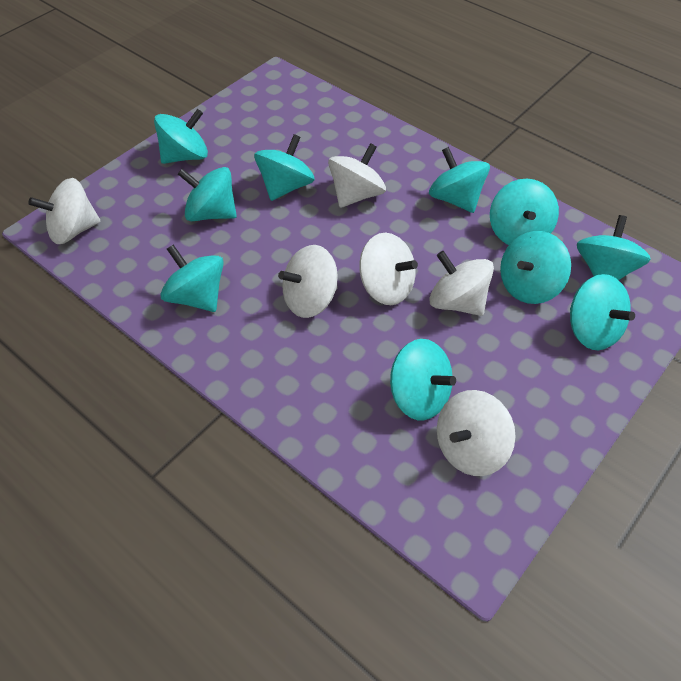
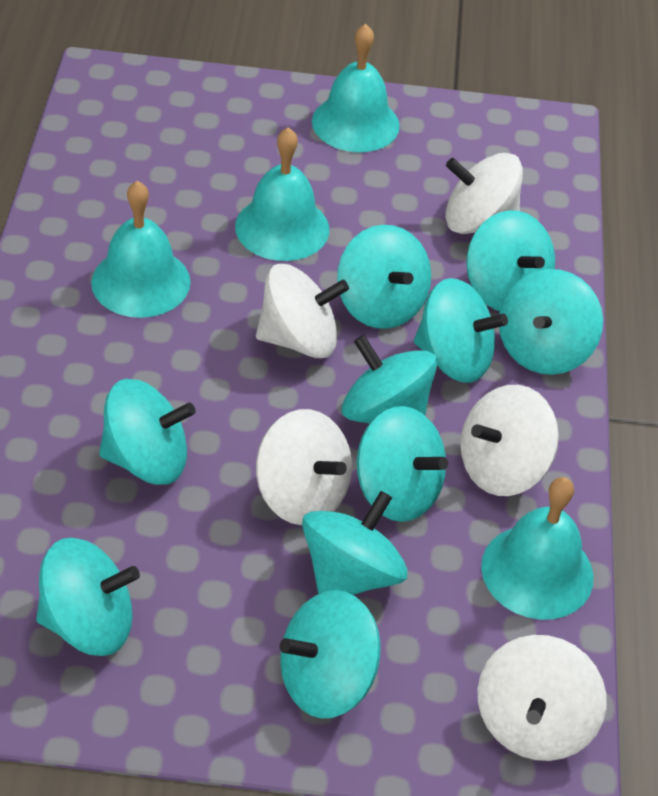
turquoise bell: none = 0 -> [91,181,191,318] [235,127,329,261] [312,24,400,152] [481,477,594,620] = 4
white spinning top: [28,178,101,244] [278,245,338,318] [328,143,386,208] [359,233,418,305] [429,251,494,316] [437,390,516,476] = 6 -> [256,264,349,358] [256,409,352,525] [445,153,523,234] [460,385,559,496] [478,635,607,761] = 5

